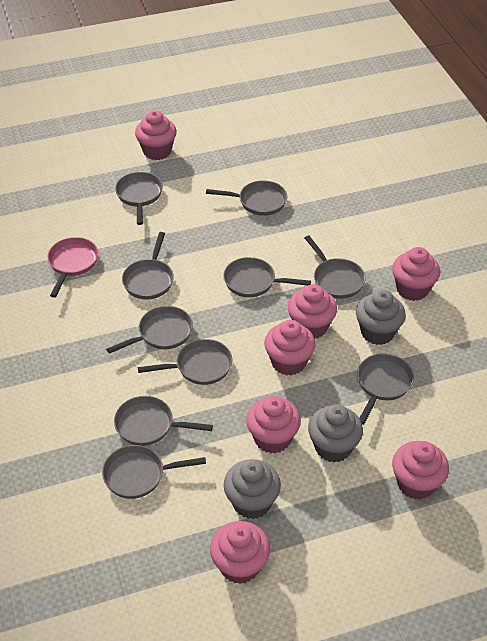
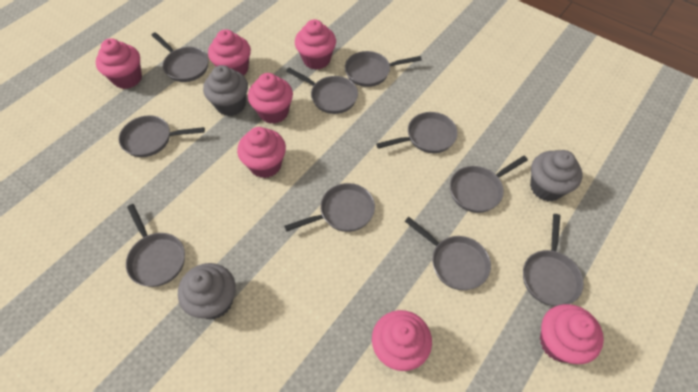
pink pan: [47,237,98,298] = 1 -> none = 0

